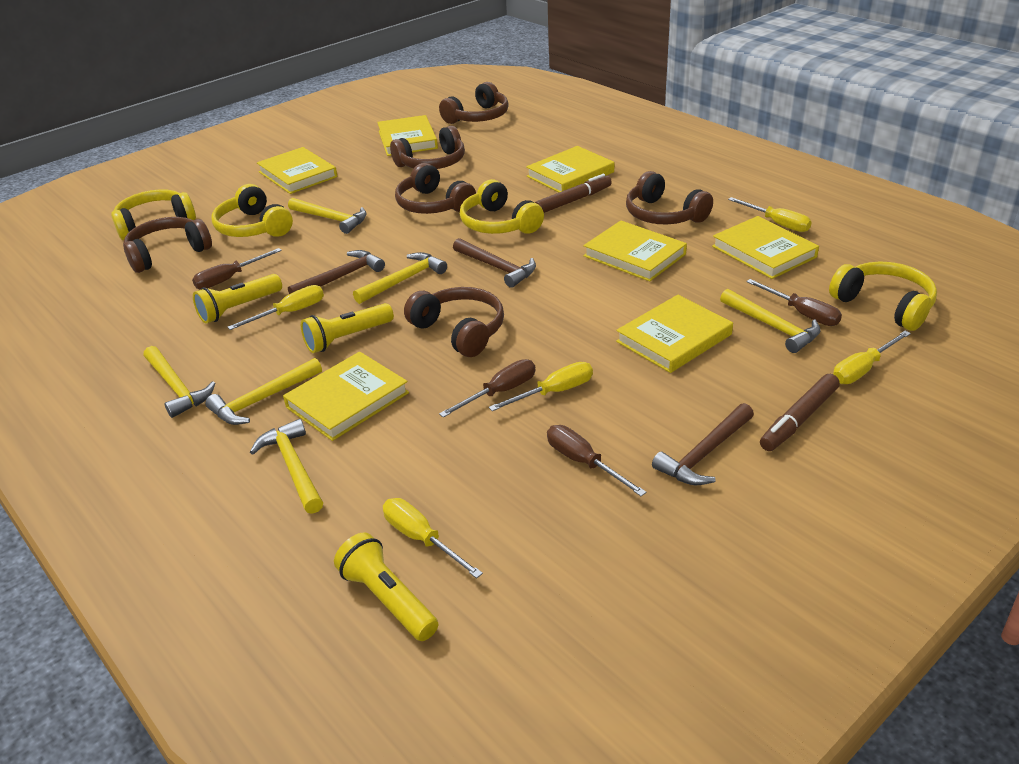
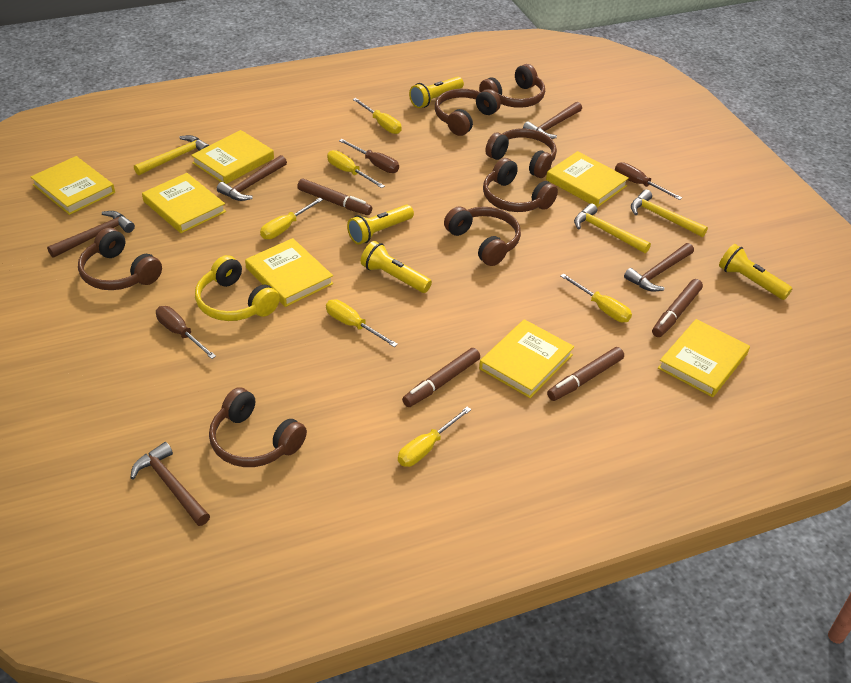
brown hammer: [288,250,385,294] [453,238,536,288] [652,403,754,485] = 3 -> [47,211,135,257] [130,442,210,526] [217,155,287,201] [523,102,582,139] [624,243,694,291] = 5
brown headphones: [123,217,212,273] [390,126,465,169] [395,163,476,214] [404,287,504,357] [439,82,509,124] [626,171,713,224] = 6 -> [78,228,162,290] [209,387,307,467] [435,89,501,136] [444,206,521,266] [479,64,545,108] [483,158,558,212] [485,129,557,178] = 7
brown marker: [535,174,612,213] [760,374,840,451] = 2 -> [297,179,372,215] [402,348,480,407] [547,347,624,401] [652,279,703,337] = 4
brown screwdriver: [192,248,282,289] [439,359,536,418] [547,425,646,496] [746,279,842,326] = 4 -> [156,306,216,359] [339,139,399,173] [615,162,682,200] = 3
yellow flashlight: [193,274,282,324] [301,303,394,353] [334,532,438,641] = 3 -> [347,205,414,244] [361,241,432,293] [409,76,464,108] [719,244,792,300] = 4
yellow hammer: [144,346,216,418] [205,358,322,425] [250,419,323,514] [288,198,367,234] [353,252,447,304] [720,289,821,353] = 6 -> [134,135,210,175] [574,203,651,253] [631,190,708,237] = 3
yellow headphones: [111,189,196,240] [212,184,293,237] [460,179,544,234] [829,261,937,331] = 4 -> [195,255,280,321] = 1
yellow screwdriver: [228,285,324,330] [383,498,483,579] [489,362,593,411] [728,197,812,232] [833,331,911,384] = 5 -> [260,198,323,239] [326,299,398,347] [327,150,385,188] [353,98,402,134] [398,407,471,467] [560,273,632,322] = 6

